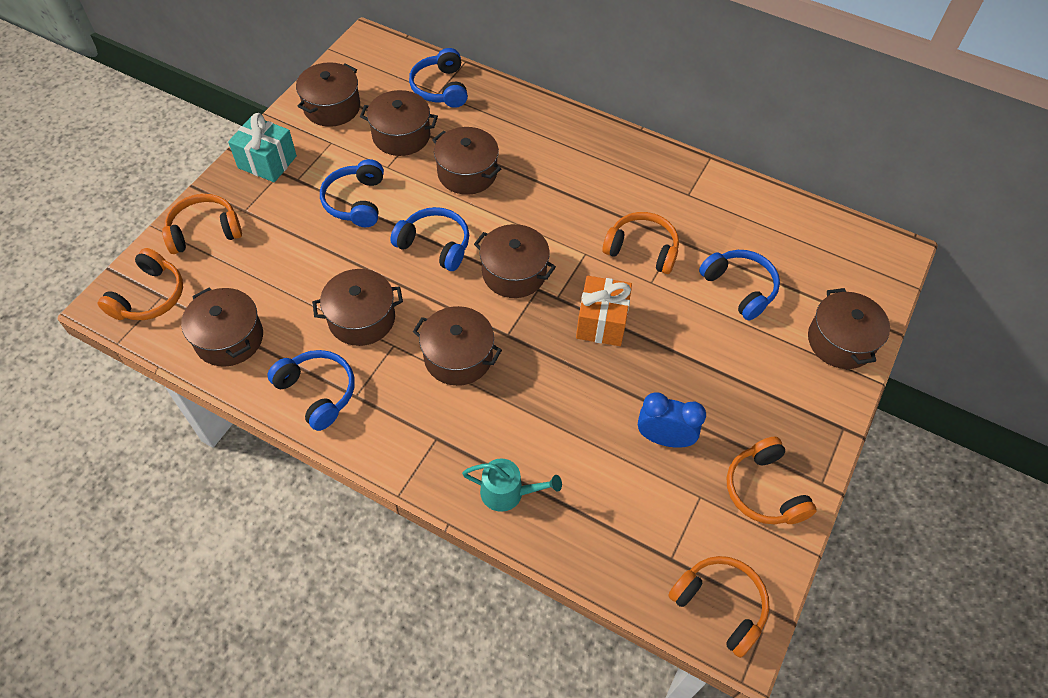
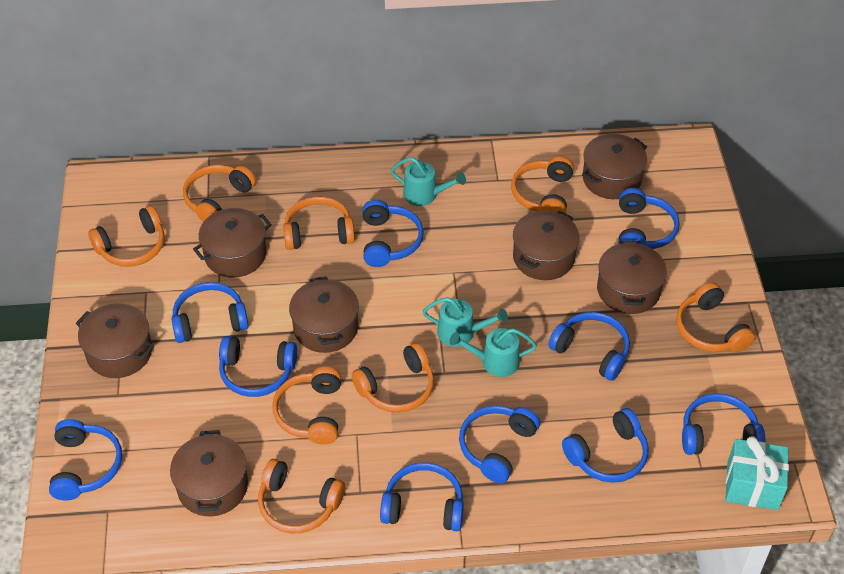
blue clock: [638,392,706,448] = 1 -> none = 0
blue headphones: [267,350,354,431] [320,159,384,227] [390,207,469,271] [409,48,468,108] [699,250,780,321] = 5 -> [49,419,122,500] [172,282,249,343] [219,336,297,397] [362,200,424,267] [380,463,464,531] [459,405,540,483] [548,312,630,381] [562,408,648,483] [618,188,680,249] [682,393,765,455] = 10
brown pot: [181,288,263,367] [296,62,360,127] [312,269,403,346] [360,90,438,156] [413,306,502,386] [432,127,501,195] [474,224,556,298] [808,288,890,369] = 8 -> [75,303,154,378] [170,430,248,516] [193,208,272,278] [289,276,359,353] [513,210,580,280] [582,134,647,199] [597,240,667,314] = 7
orange gift: [576,276,632,346] = 1 -> none = 0
orange headphones: [98,248,183,320] [162,194,242,254] [602,212,679,274] [668,556,770,658] [727,437,817,524] = 5 -> [88,206,164,267] [183,165,256,222] [258,459,345,533] [272,367,341,445] [283,196,355,250] [352,343,434,413] [511,156,574,214] [676,282,755,352] = 8
turquoise watering can: [462,459,562,512] = 1 -> [391,157,466,206] [423,297,508,347] [450,328,537,377] = 3

